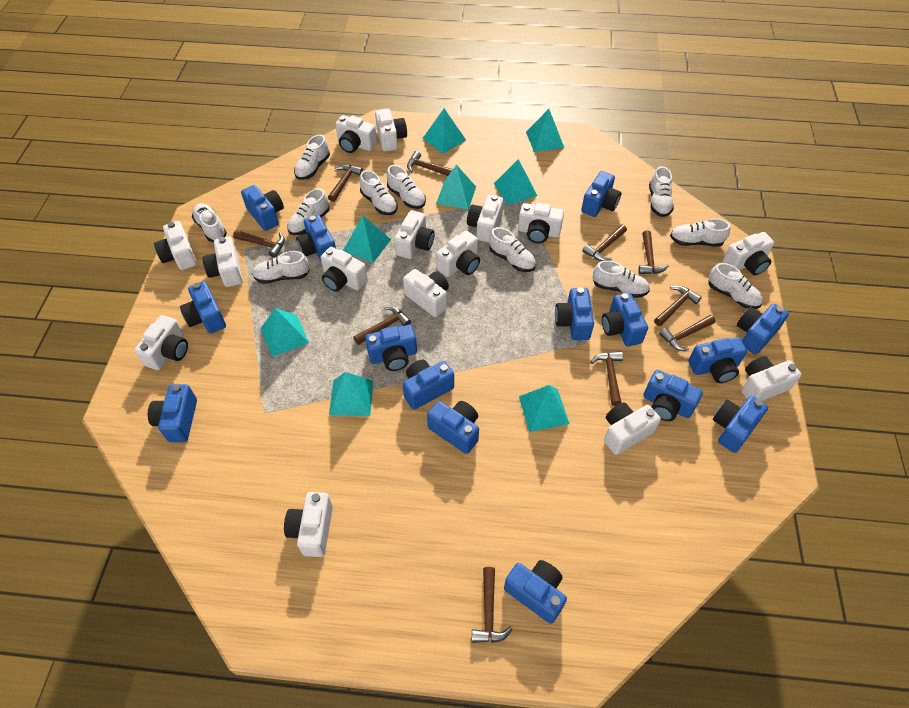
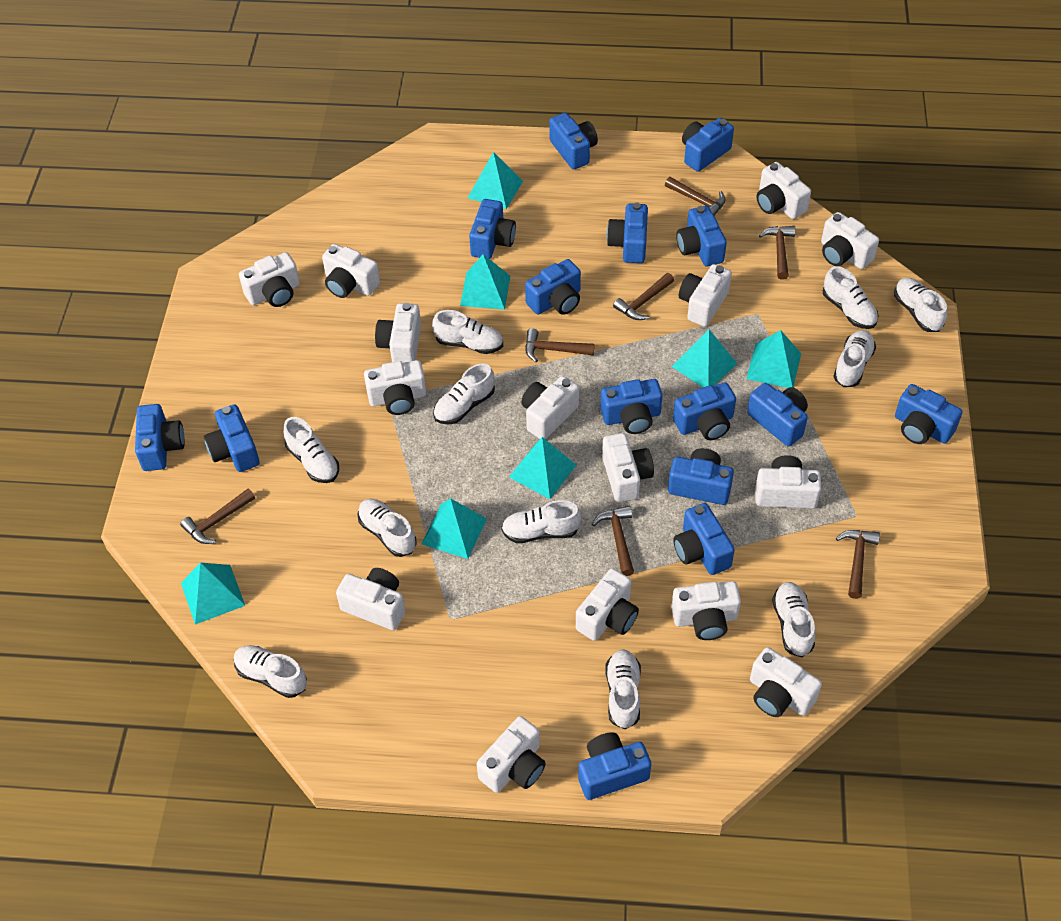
brown hammer: [233,230,285,258] [328,165,363,202] [353,306,411,345] [407,151,453,176] [472,567,513,643] [582,225,627,261] [591,351,623,406] [638,231,669,274] [654,286,702,326] [659,315,716,351] = 10 -> [180,489,255,544] [525,328,595,362] [592,505,634,576] [613,273,674,320] [665,177,725,216] [759,226,796,280] [836,530,880,599] = 7
turquoise pyramid: [260,308,309,357] [329,372,373,416] [343,215,391,263] [423,109,466,154] [436,165,476,210] [494,159,537,205] [519,385,570,432] [526,109,564,152] = 8 -> [181,563,245,624] [421,498,487,559] [460,254,510,310] [468,152,523,209] [509,437,576,499] [672,330,737,387] [746,330,801,388] = 7

